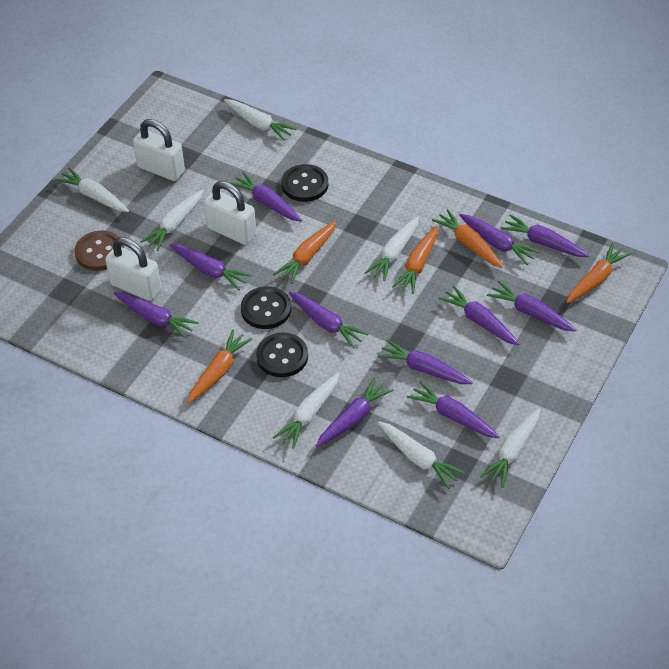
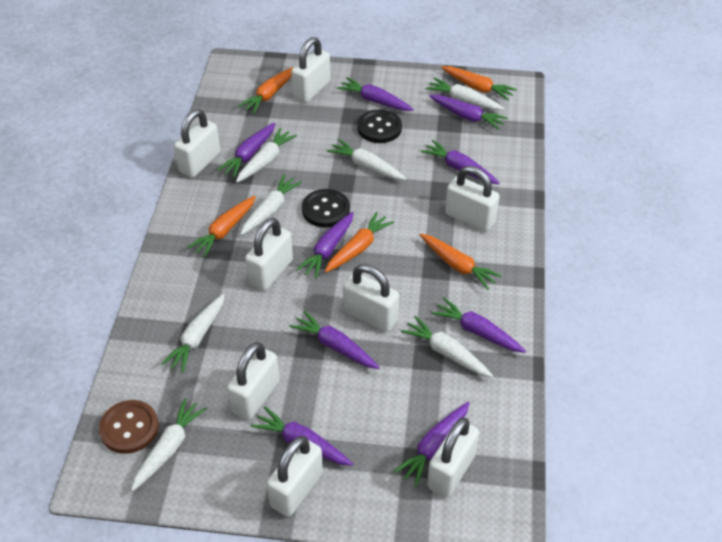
black button: [241,286,291,329] [256,332,308,377] [281,164,328,202] = 3 -> [302,189,350,228] [357,109,402,143] = 2
purple carrot: [114,292,199,339] [170,244,252,290] [231,172,302,222] [289,292,369,349] [316,377,393,447] [377,340,473,384] [407,381,500,438] [439,286,519,346] [459,214,540,265] [487,281,576,332] [501,214,589,257] = 11 -> [217,123,276,178] [251,406,353,466] [290,310,380,369] [296,212,354,279] [337,77,414,111] [394,402,470,487] [421,140,500,184] [429,95,508,130] [431,297,526,353] = 9
white padlock: [105,237,161,301] [133,119,185,181] [204,181,256,245] = 3 -> [174,109,220,178] [227,342,279,420] [245,218,293,291] [267,436,323,517] [291,37,331,103] [343,264,399,332] [427,417,479,498] [445,166,500,232] = 8

